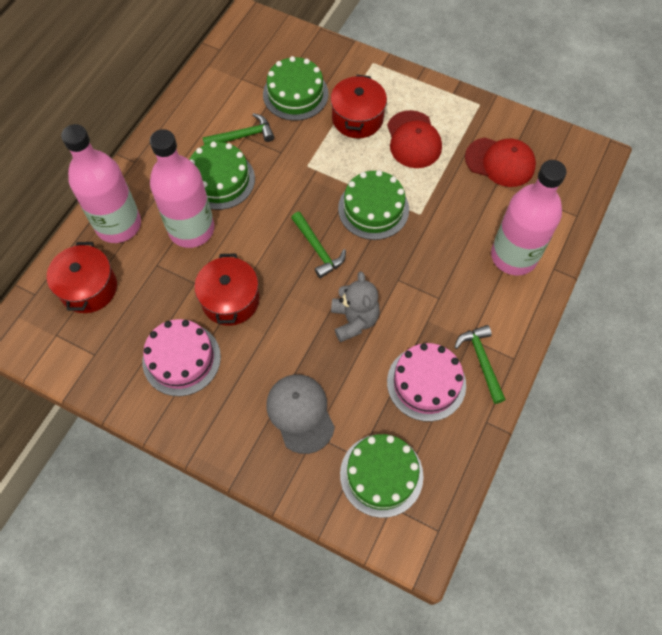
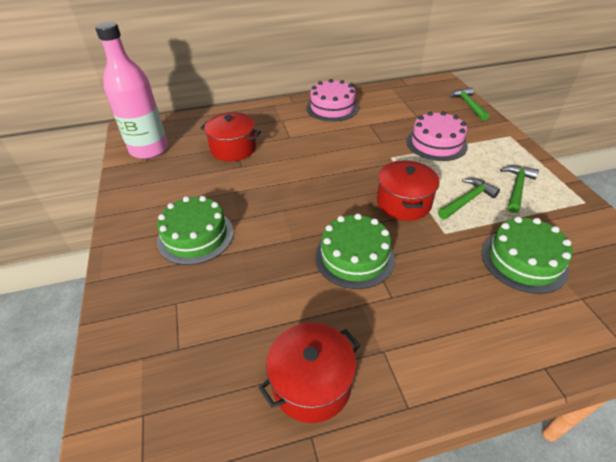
green cake: [189,142,255,210] [263,56,329,121] [338,170,409,240] [340,434,424,518] = 4 -> [157,196,234,265] [315,214,395,289] [481,217,573,294] = 3
grey cap: [266,375,335,454] = 1 -> none = 0
grey teddy bear: [331,271,380,342] = 1 -> none = 0
pink bottle: [61,124,141,243] [150,129,214,248] [491,160,567,275] = 3 -> [95,22,168,159] = 1
red cap: [387,110,442,168] [465,137,536,187] = 2 -> none = 0

